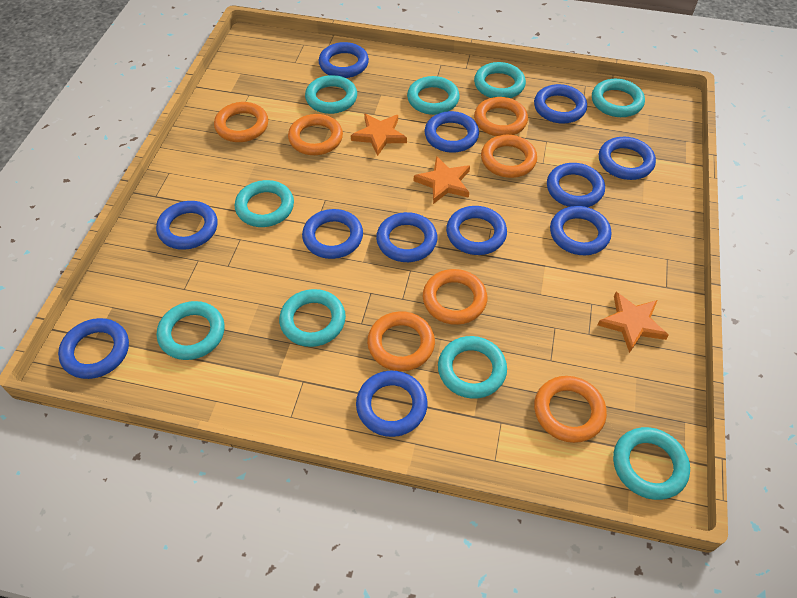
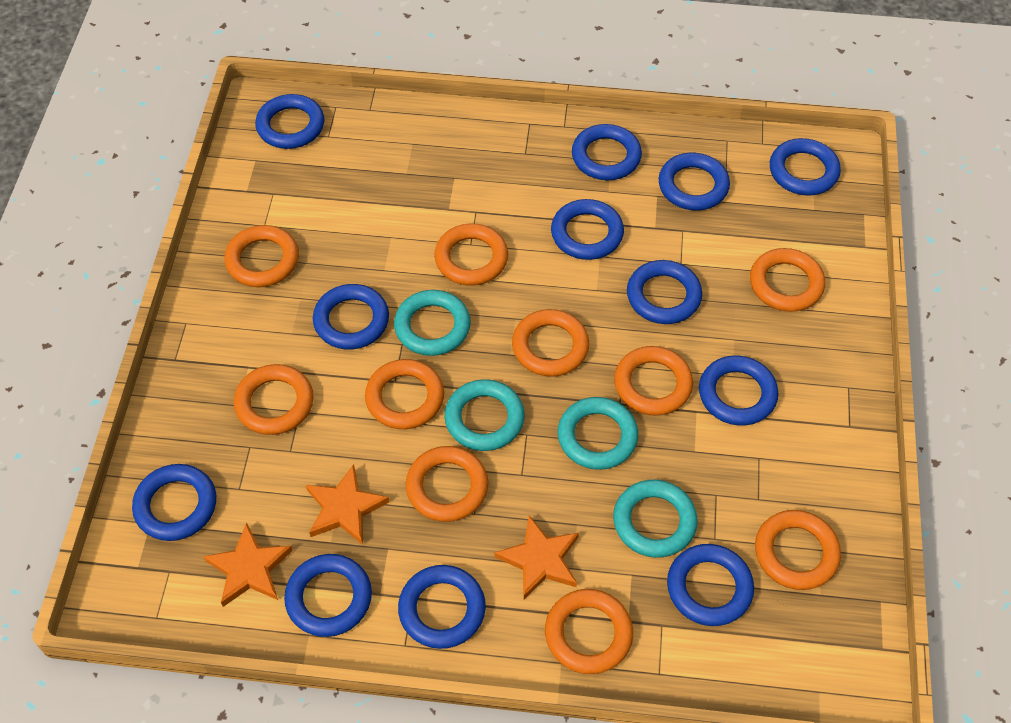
orange ring: [214,102,268,142] [288,114,343,155] [367,311,435,371] [423,269,487,325] [474,97,528,136] [481,135,537,178] [534,376,607,443] = 7 -> [224,225,299,287] [234,364,314,435] [365,359,444,429] [406,446,488,522] [434,223,508,286] [512,309,589,377] [545,589,633,674] [614,346,693,416] [750,248,825,312] [755,510,841,590] = 10
turquoise ring: [157,301,225,360] [235,180,294,227] [279,289,346,347] [305,75,357,114] [407,76,460,115] [438,336,507,399] [474,62,526,98] [592,79,645,117] [613,427,690,500] = 9 -> [394,290,471,356] [444,379,525,451] [558,397,638,470] [613,480,698,558] = 4

